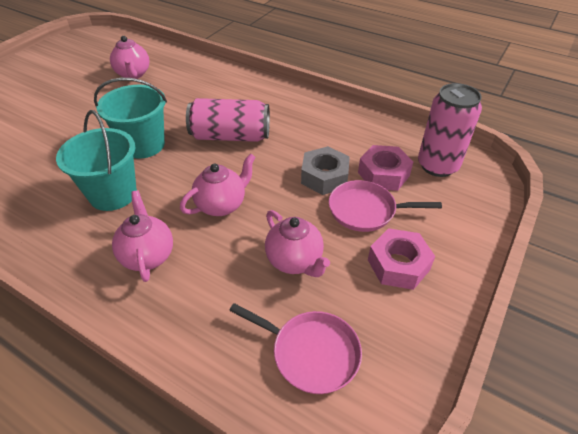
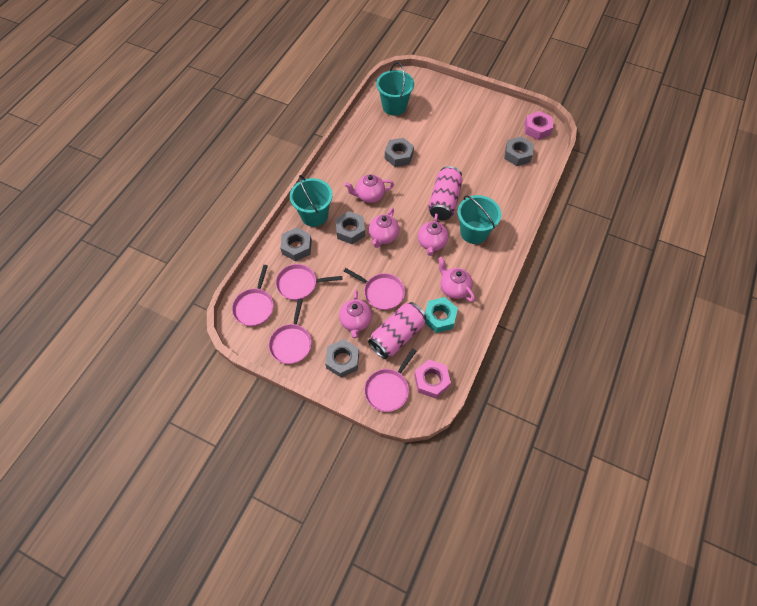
grey nut: [301,146,350,195] = 1 -> [280,227,312,261] [325,339,359,378] [335,211,365,244] [385,138,414,167] [504,136,534,166] = 5
pink pan: [229,303,362,394] [329,180,442,232] = 2 -> [232,265,274,326] [269,299,312,364] [276,264,342,300] [344,268,405,310] [364,348,417,412] = 5
pink teapot: [110,36,149,79] [112,191,173,282] [180,154,256,216] [265,210,330,277] = 4 -> [339,290,372,338] [344,174,394,203] [369,208,399,248] [418,214,448,256] [438,257,475,302] = 5
turquoise bucket: [56,110,137,211] [94,78,167,159] = 2 -> [290,175,333,227] [376,62,414,116] [458,195,501,244] = 3
turquoise nut: none = 0 -> [425,297,458,333] = 1

